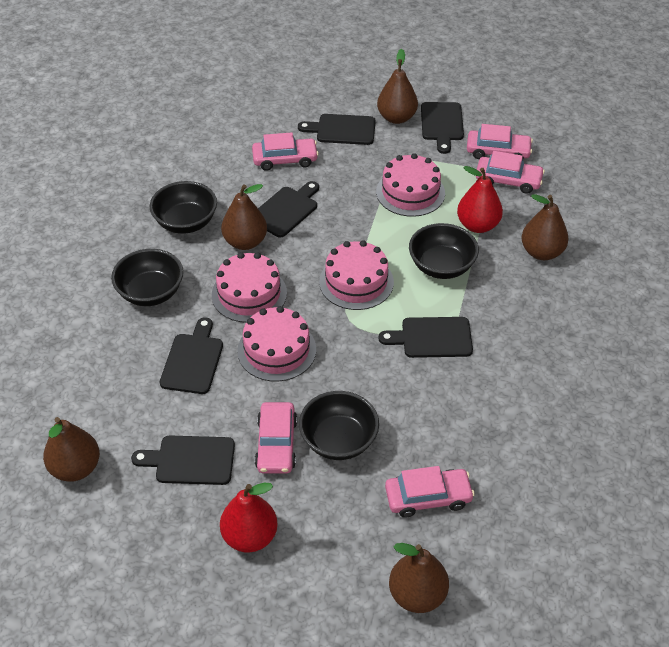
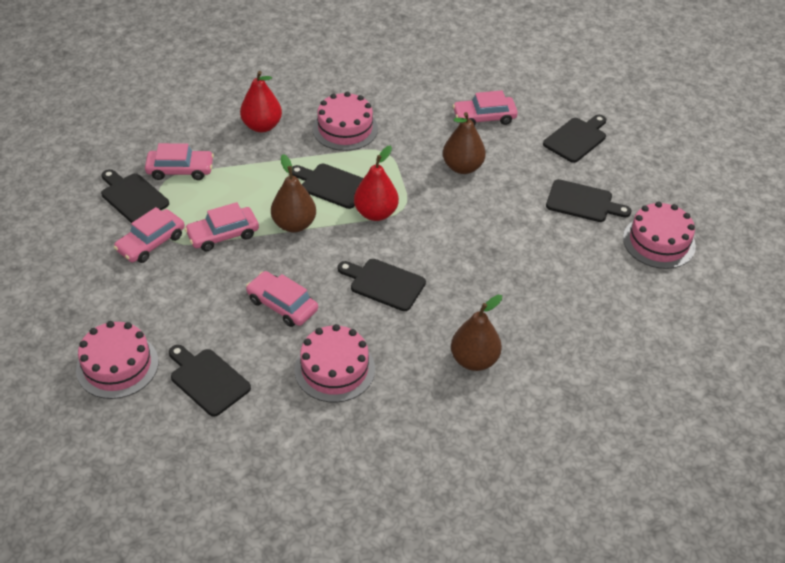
black bowl: [111,249,183,306] [150,181,217,234] [299,391,379,460] [409,223,479,279] = 4 -> none = 0
brown pear: [43,417,100,482] [221,184,267,250] [377,49,418,124] [389,543,449,613] [521,194,569,260] = 5 -> [271,154,316,233] [443,112,486,174] [451,295,502,371] = 3

